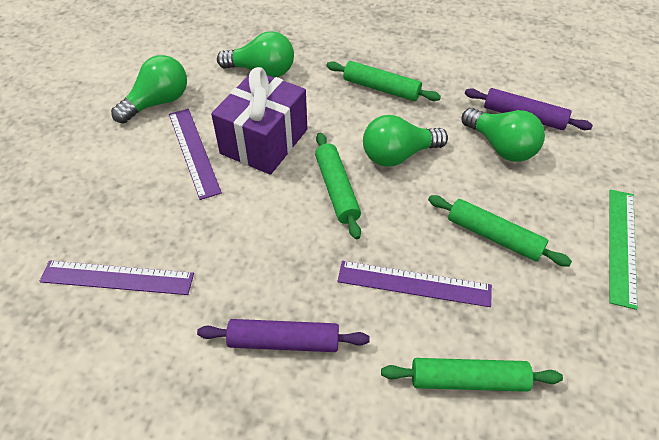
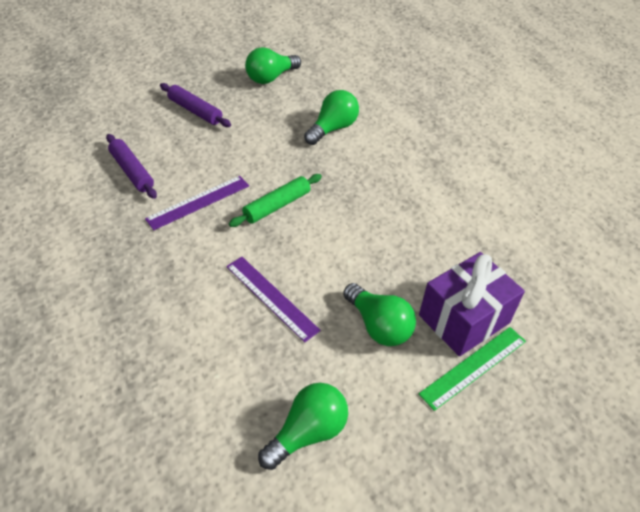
green rolling pin: [315,133,361,239] [327,61,441,101] [381,358,563,392] [428,195,572,266] = 4 -> [229,174,322,227] = 1
purple ruler: [39,261,194,295] [169,109,222,200] [337,261,492,307] = 3 -> [145,176,249,230] [226,257,321,343] = 2

